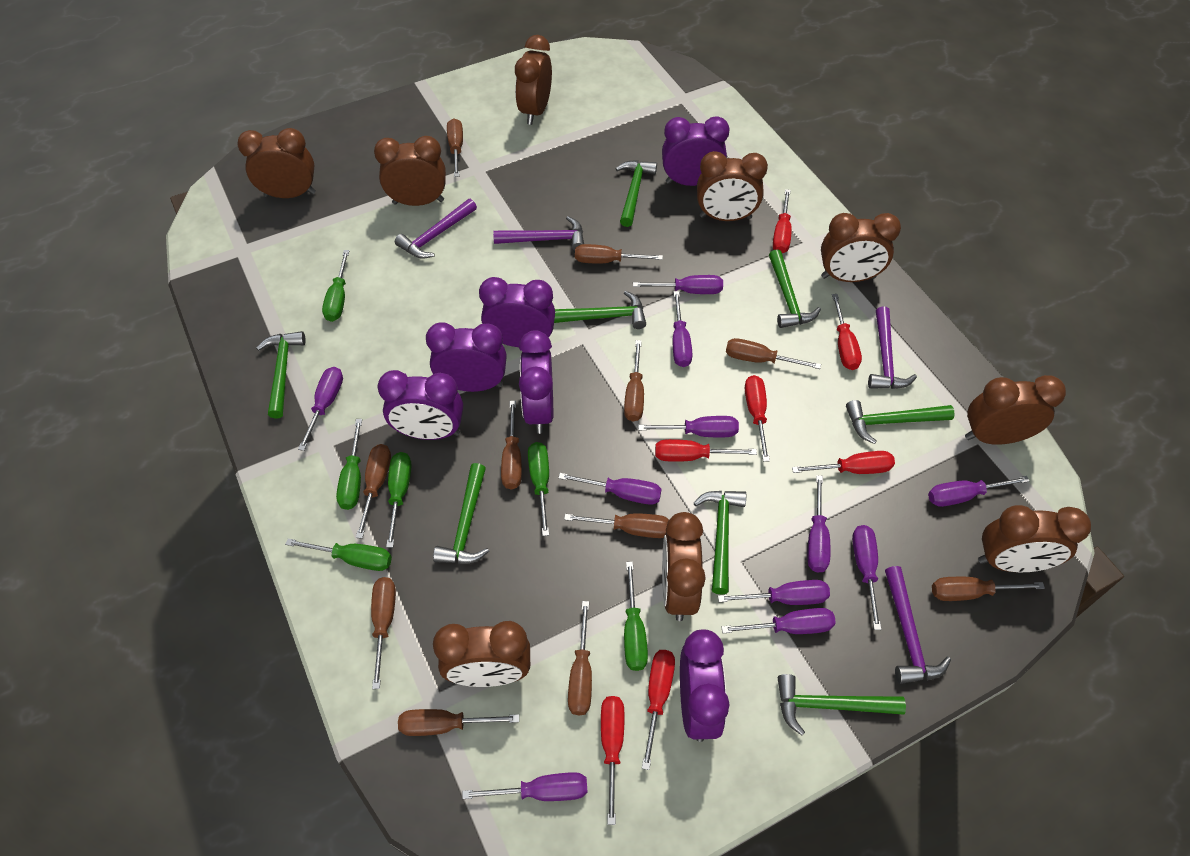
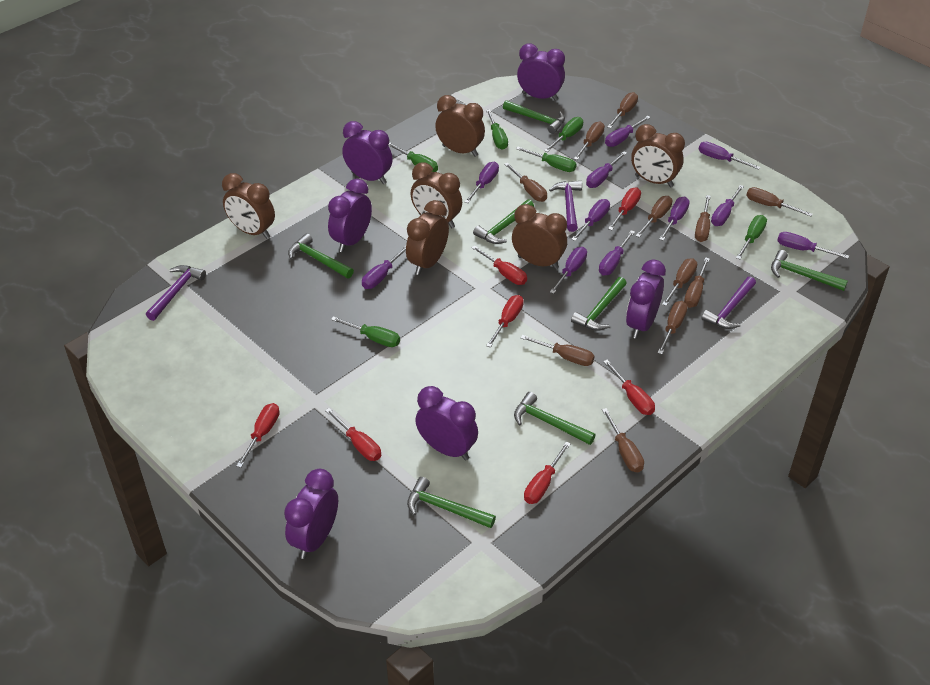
brown clock: [237,128,316,198] [374,136,446,206] [433,621,530,687] [515,35,552,125] [662,512,706,621] [697,151,768,221] [821,213,901,282] [965,375,1066,445] [978,505,1091,572] = 9 -> [222,173,275,239] [406,200,449,275] [411,162,462,228] [435,95,485,157] [512,204,567,269] [631,124,685,187] = 6
green hammer: [256,331,306,419] [433,463,489,564] [554,291,646,329] [615,160,657,227] [694,491,746,595] [769,249,821,328] [778,674,906,736] [846,400,955,444] = 8 -> [288,233,354,278] [407,477,496,528] [473,199,534,244] [503,100,565,134] [514,392,596,445] [571,277,627,331] [771,250,848,291] = 7
purple hammer: [395,199,477,259] [493,216,584,251] [868,306,917,389] [885,566,951,684] = 4 -> [146,265,206,321] [549,181,582,232] [701,276,756,329] = 3

